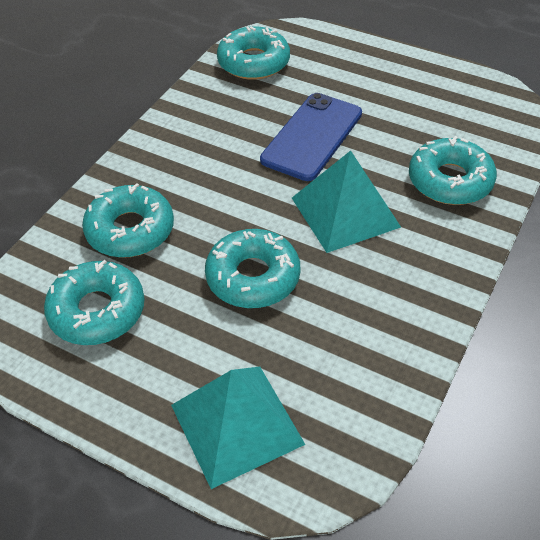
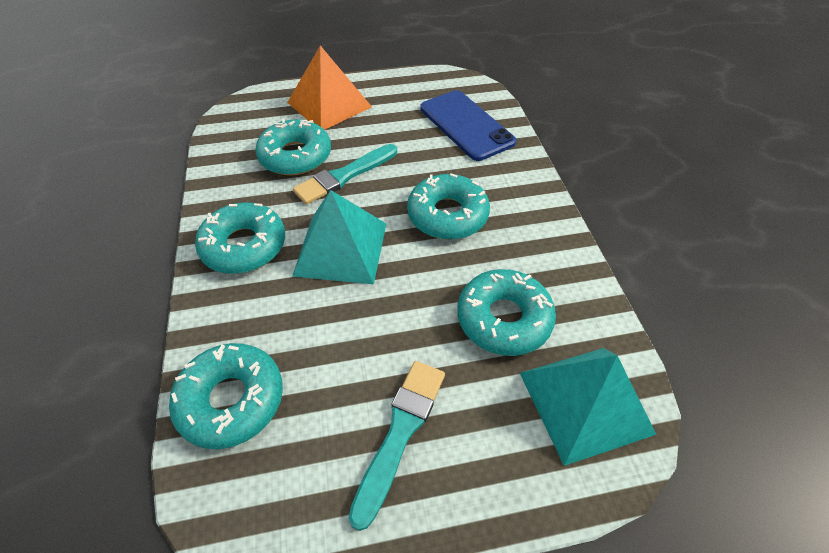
orange pyramid: none = 0 -> [287,45,372,130] = 1
turquoise brush: none = 0 -> [293,144,397,205] [349,361,445,531] = 2

